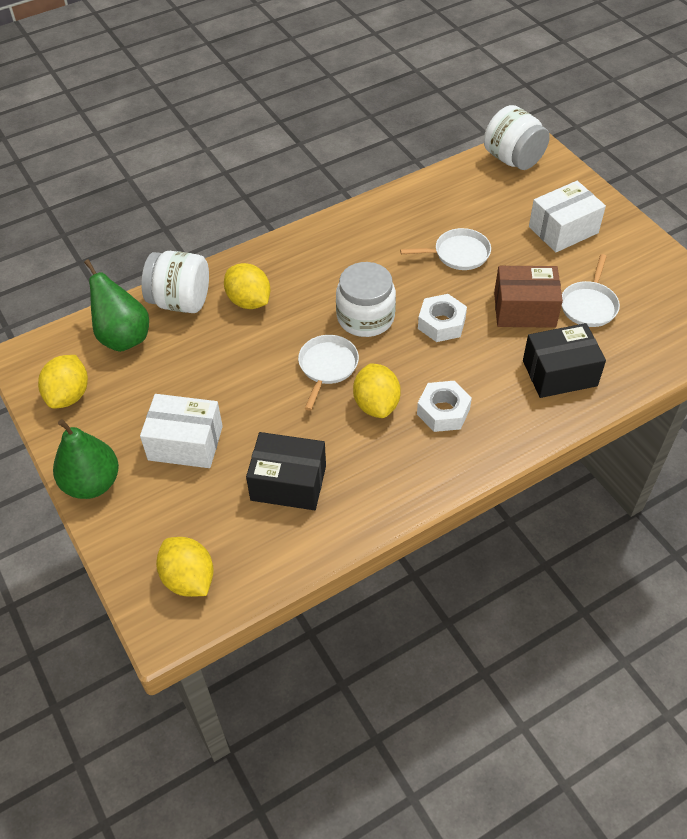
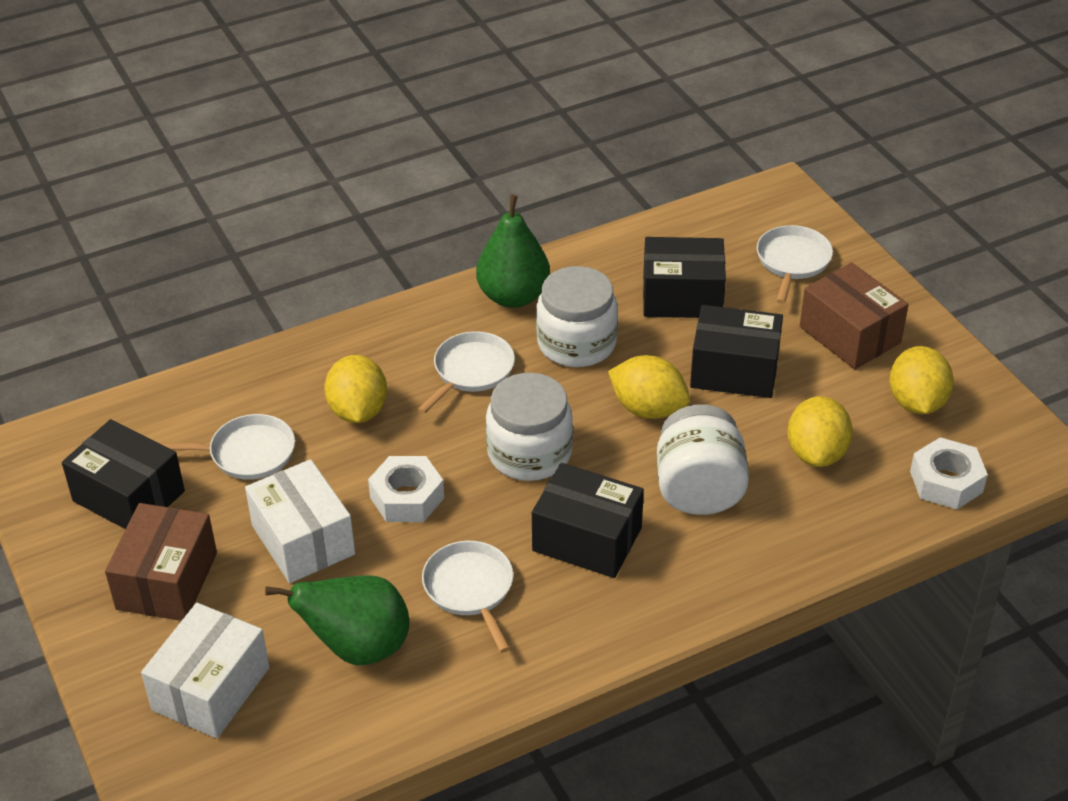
black box: [246,432,326,510] [523,323,606,398] = 2 -> [62,419,185,529] [532,463,644,578] [643,237,726,318] [690,305,783,398] = 4
brown box: [494,266,563,328] = 1 -> [105,503,217,621] [800,262,909,369] = 2
white pan: [298,335,359,411] [400,228,491,270] [562,254,620,327] = 3 -> [160,414,295,480] [417,331,515,414] [422,541,513,653] [757,225,833,304] = 4

